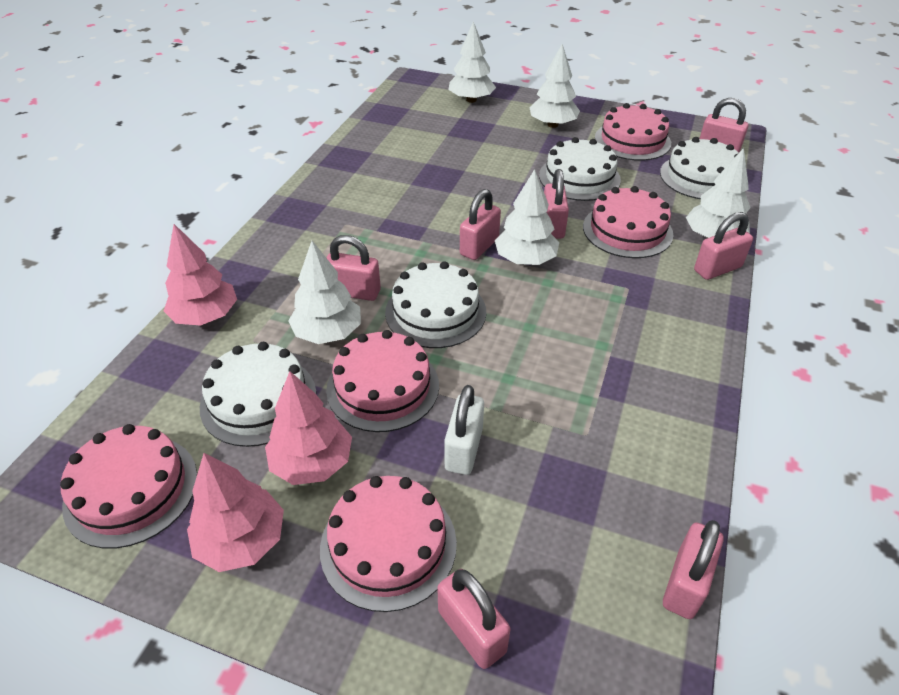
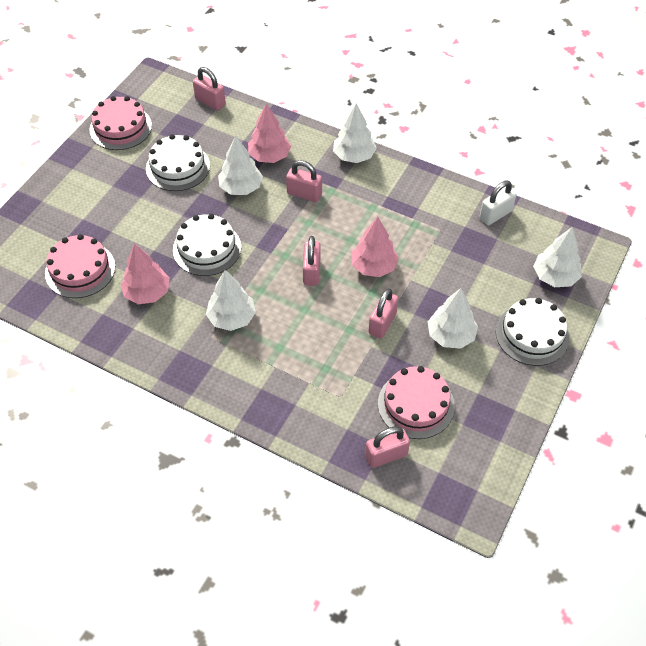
pink cake: [60,424,197,548] [320,476,457,612] [326,330,439,432] [583,186,674,258] [595,103,671,161] = 5 -> [45,234,115,298] [89,96,152,150] [378,366,455,439] = 3
pink padlock: [326,235,381,301] [437,569,511,669] [460,189,501,260] [544,169,569,239] [663,520,724,619] [694,212,753,280] [699,98,749,153] = 7 -> [193,67,226,111] [286,160,322,202] [303,236,320,286] [365,427,410,468] [368,288,398,339] = 5
white cake: [200,342,316,447] [385,261,486,348] [539,137,621,201] [660,137,738,199] = 4 -> [146,134,210,191] [173,214,241,276] [496,298,569,366] = 3

